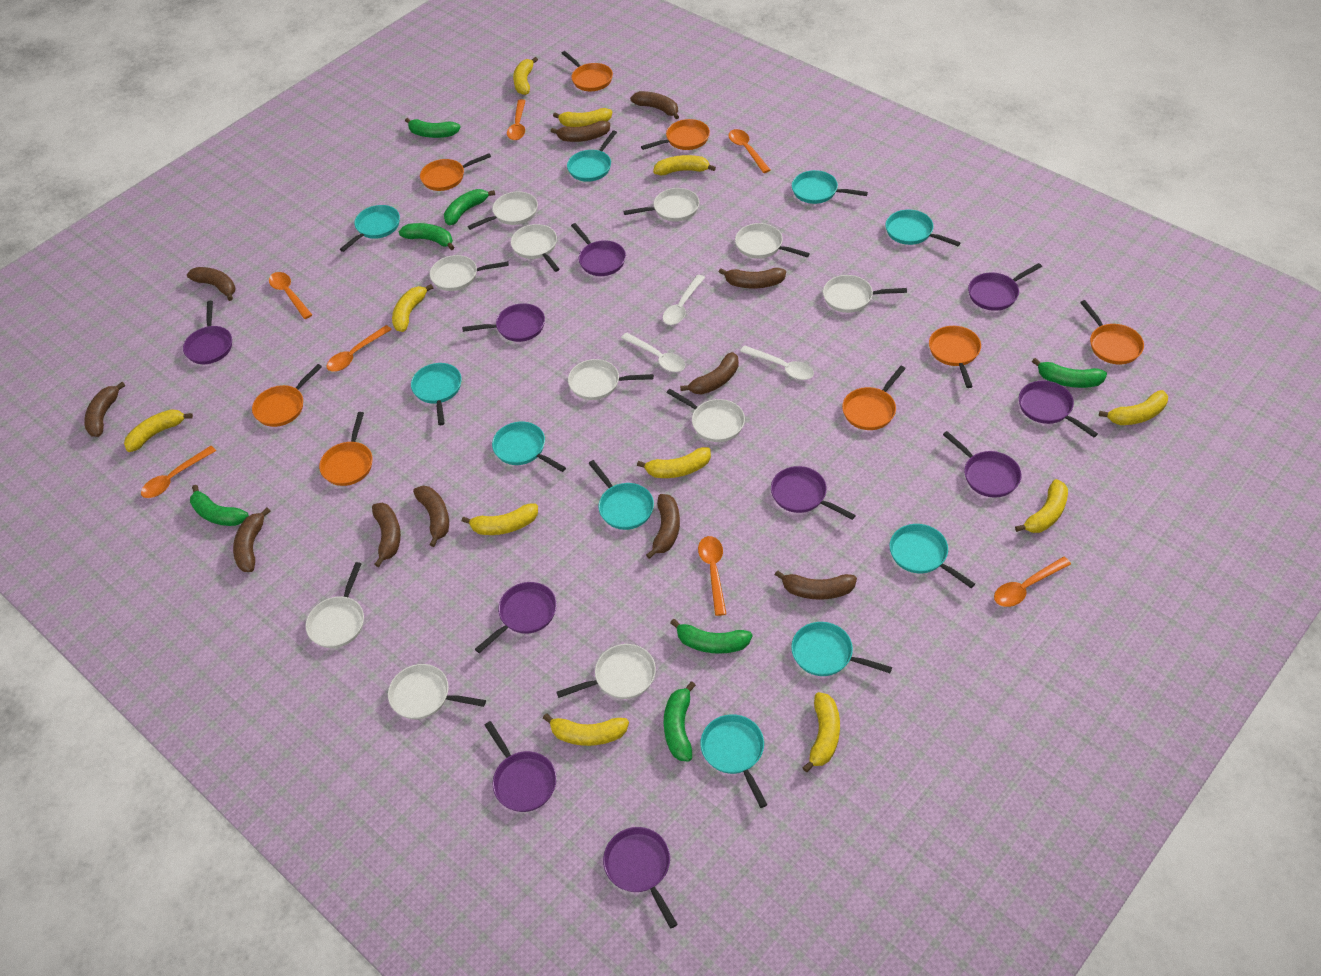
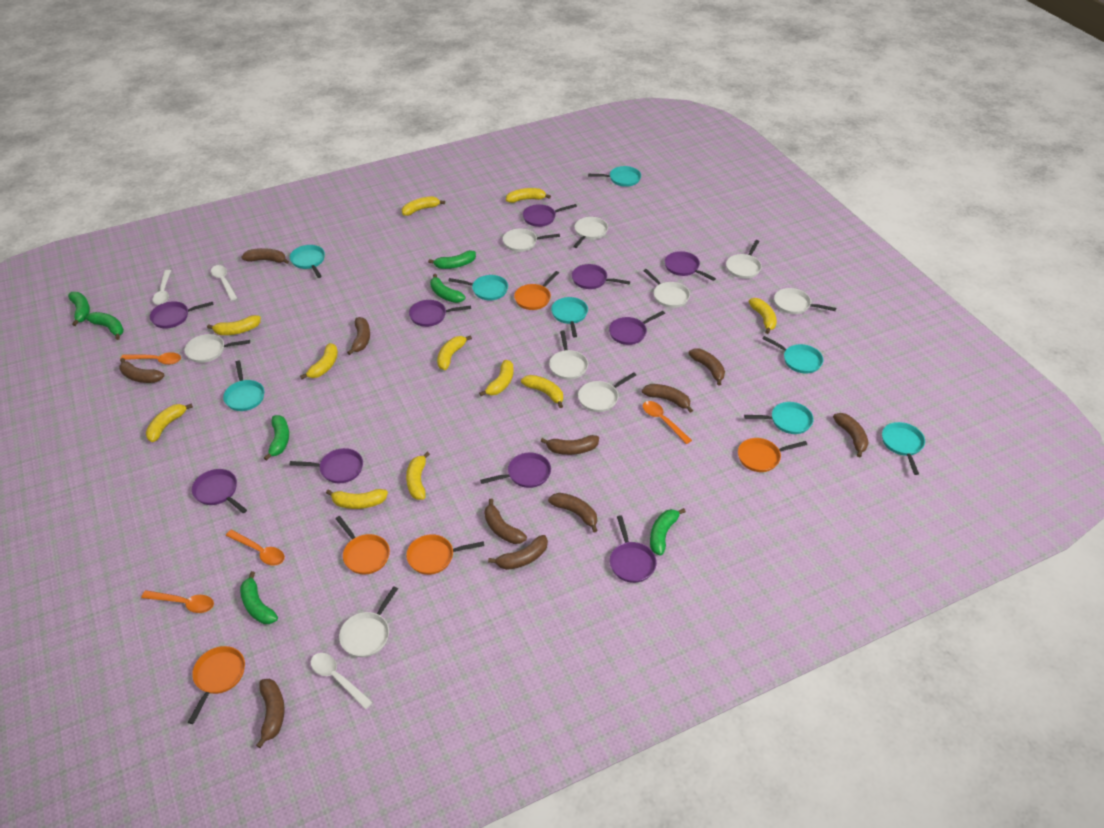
orange pan: [252,364,322,427] [319,412,372,486] [420,153,491,191] [562,51,613,91] [641,119,710,150] [842,366,906,430] [929,326,981,388] [1080,300,1144,364] = 8 -> [188,646,245,724] [335,516,390,574] [406,534,484,575] [514,271,559,310] [738,438,807,472] = 5
orange spoon: [141,446,216,498] [269,272,312,319] [327,325,392,372] [507,99,526,140] [698,536,727,616] [728,129,770,173] [994,557,1071,607] = 7 -> [120,352,181,365] [141,590,214,613] [226,530,285,566] [643,401,692,444] = 4
turquoise pan: [340,205,400,252] [411,363,462,425] [492,422,566,472] [567,130,617,182] [588,460,654,530] [700,714,767,808] [791,622,892,676] [792,170,868,204] [885,210,961,246] [889,524,975,588] = 10 -> [223,360,264,411] [290,245,325,278] [448,275,508,301] [551,297,588,338] [588,166,641,187] [744,402,814,434] [762,336,823,374] [882,422,925,475] = 8
white pan: [306,562,364,648] [388,664,486,719] [430,255,509,291] [468,191,538,230] [511,224,560,272] [556,644,656,699] [568,359,654,400] [623,188,699,222] [667,389,745,442] [735,223,810,259] [823,275,907,313] = 11 -> [184,334,250,363] [339,586,398,657] [503,228,560,252] [549,330,588,380] [573,217,608,248] [578,372,636,412] [643,269,690,308] [726,240,762,279] [774,288,836,314] = 9

